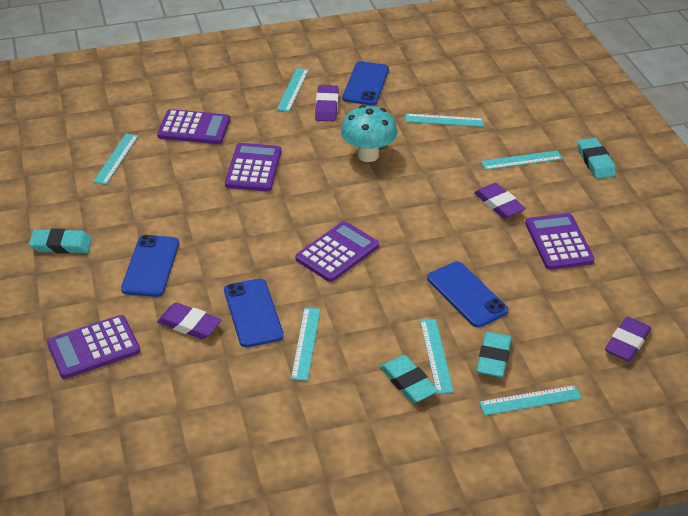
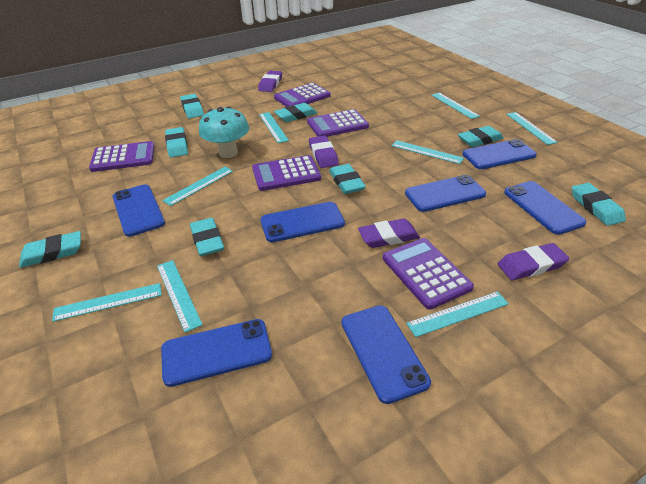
blue phone: [121,235,179,297] [224,279,284,347] [343,61,389,105] [427,262,508,328] = 4 -> [113,184,165,237] [161,319,272,387] [260,202,345,242] [341,305,431,404] [405,175,486,212] [462,139,537,169] [504,181,586,235] = 7
turquoise eraser: [29,228,92,254] [380,355,438,403] [477,332,512,377] [577,138,616,179] = 4 -> [19,231,81,268] [165,127,188,158] [180,94,204,119] [190,218,224,256] [274,103,317,122] [329,164,366,194] [458,126,504,147] [572,183,626,226] = 8
turquoise ruler: [93,134,139,185] [277,68,309,112] [291,308,320,381] [405,114,484,127] [420,319,454,394] [479,385,582,415] [481,151,562,170] = 7 -> [52,283,162,322] [157,260,203,332] [162,167,233,206] [259,112,289,143] [392,140,464,164] [406,291,509,337] [431,93,480,119] [506,112,558,145] = 8

